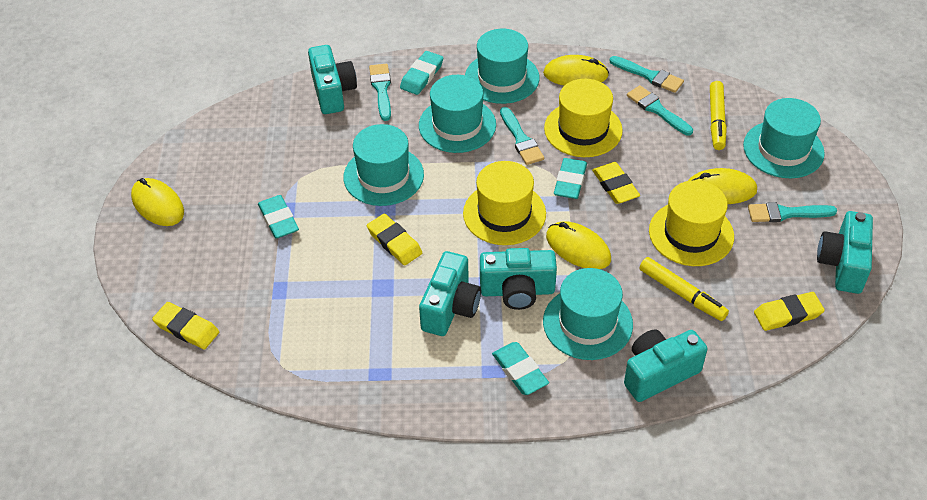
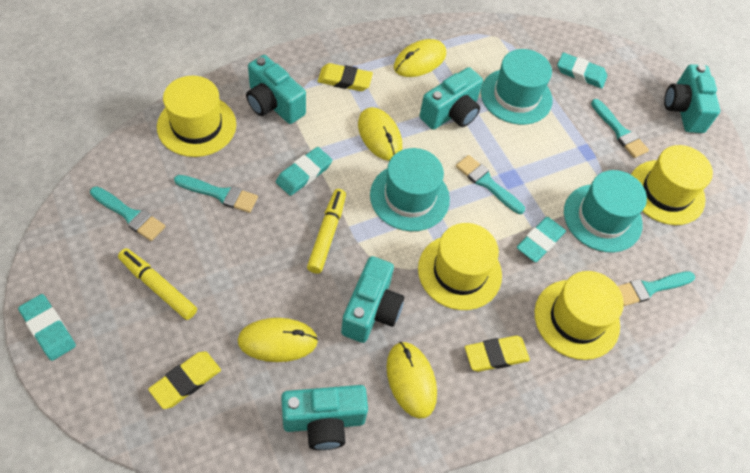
turquoise hat: [343,124,424,206] [419,75,496,153] [465,29,540,104] [543,268,633,360] [743,98,825,178] = 5 -> [370,148,450,231] [481,49,552,125] [564,170,647,253] = 3
yellow eraser: [152,302,219,350] [367,214,422,265] [592,162,640,204] [754,292,825,331] = 4 -> [148,351,221,409] [318,63,373,91] [465,336,530,372] = 3
yellow hat: [463,161,546,245] [544,79,623,157] [649,180,734,266] = 3 -> [157,76,236,157] [418,223,502,310] [535,271,624,360] [631,145,713,225] = 4

